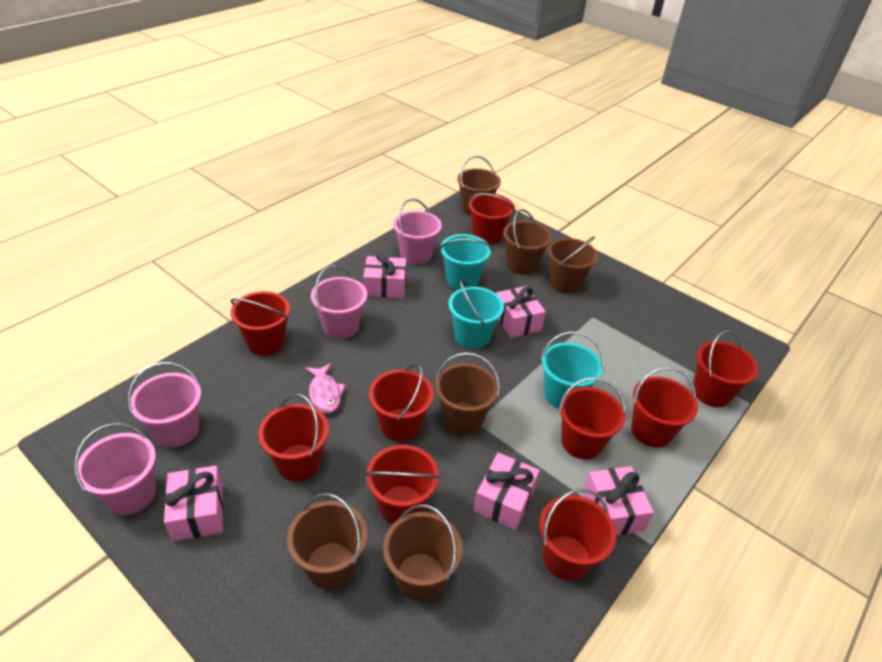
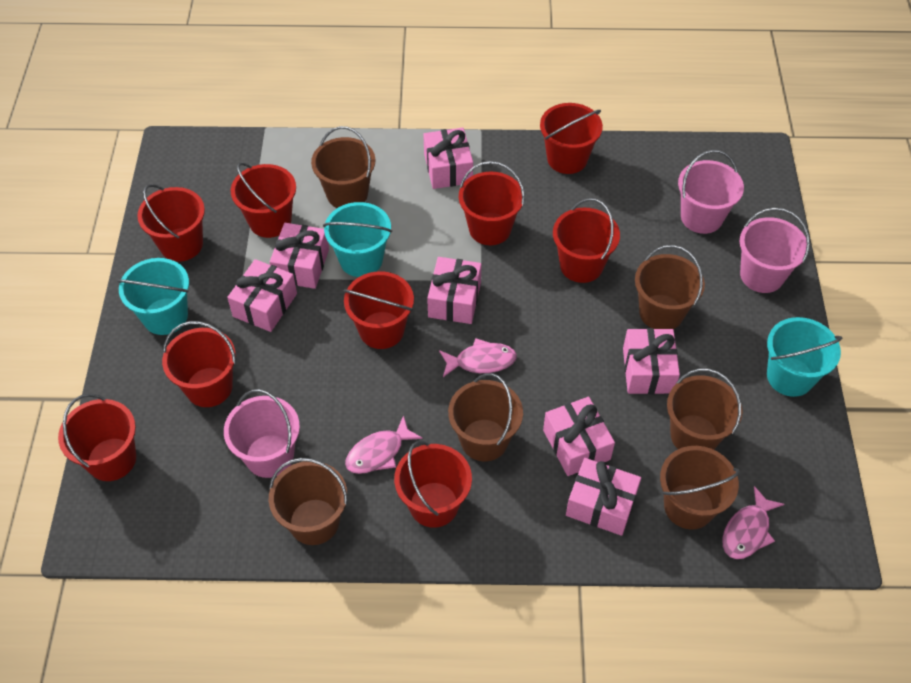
pink bucket: [74,423,156,515] [128,362,201,447] [311,265,367,339] [393,199,442,264] = 4 -> [224,389,300,478] [678,150,744,234] [740,208,810,293] = 3
pink fish: [305,363,346,413] = 1 -> [345,415,423,474] [439,338,517,377] [722,486,784,559] = 3
pink gift: [164,466,223,541] [363,252,406,298] [474,453,540,530] [496,286,546,338] [583,466,654,535] = 5 -> [227,259,297,332] [270,223,329,289] [423,128,473,189] [427,257,482,324] [543,397,615,476] [566,458,641,536] [623,328,680,394] = 7

